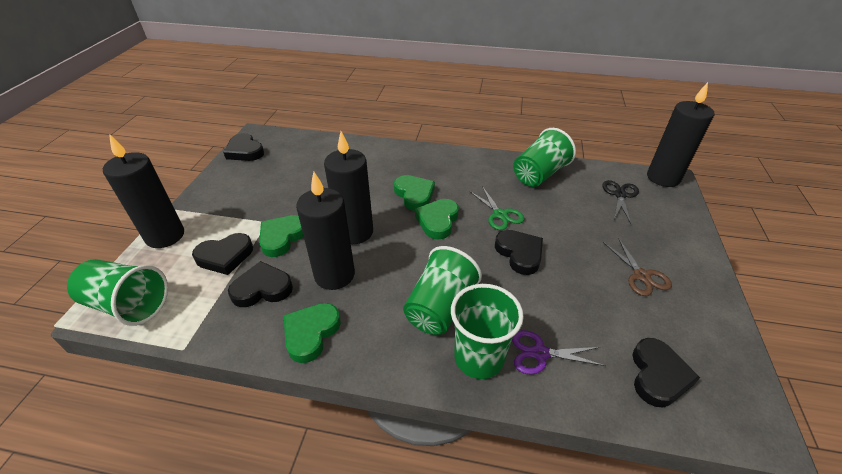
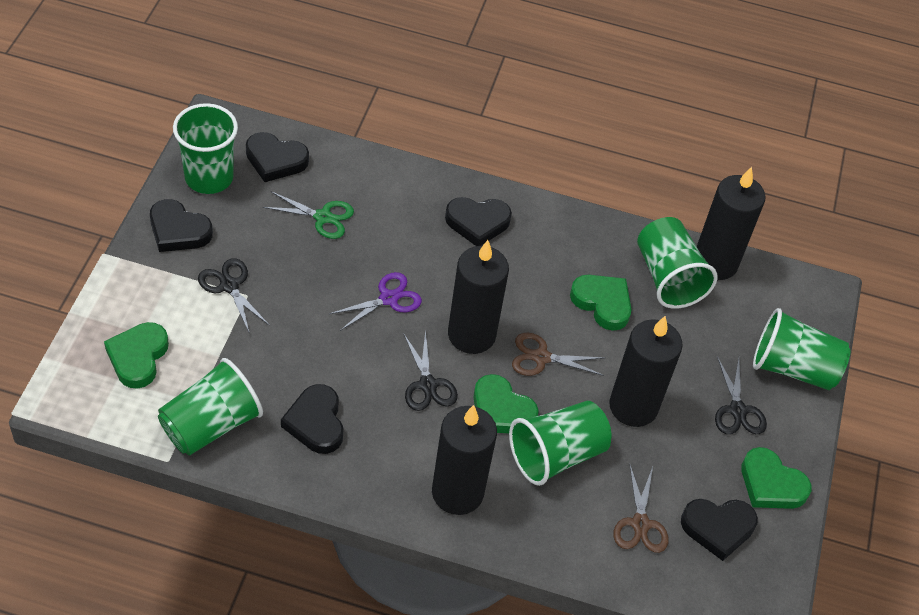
black scissors: [602,180,639,224] = 1 -> [198,258,270,334] [403,329,458,411] [715,356,767,434] = 3
brown scissors: [603,238,672,296] = 1 -> [512,333,605,376] [613,465,668,553] = 2
green cup: [67,259,168,326] [403,246,482,335] [451,284,524,379] [513,128,576,187] = 4 -> [158,358,263,456] [173,103,238,194] [509,401,611,486] [637,217,717,309] [753,308,851,390] = 5

